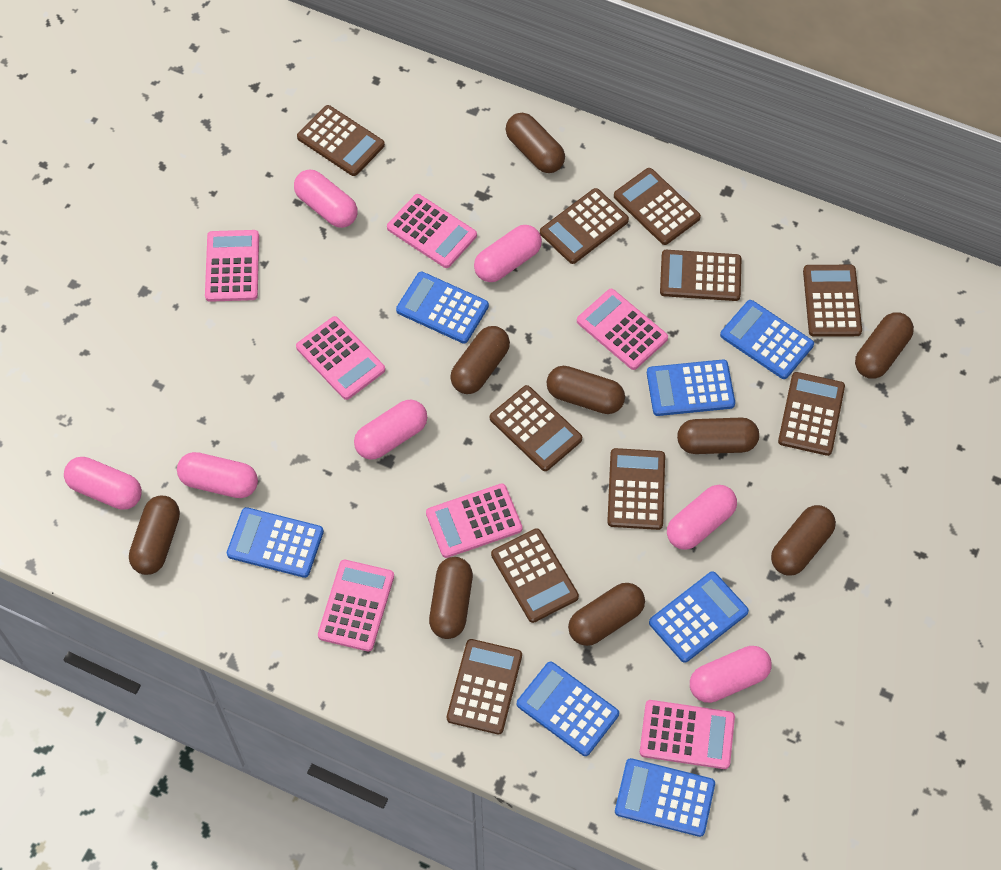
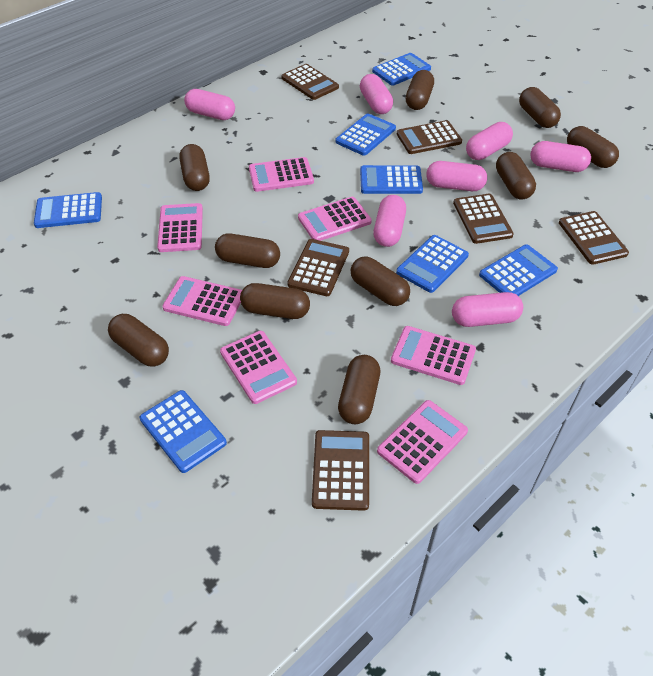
brown calculator: [297,105,385,176] [447,639,522,734] [490,385,582,471] [491,528,579,623] [540,188,629,264] [607,448,665,530] [614,168,701,245] [660,250,741,301] [778,372,845,456] [803,265,862,337] = 10 -> [281,64,339,100] [287,239,349,296] [312,430,369,511] [397,120,462,154] [453,194,514,244] [559,211,629,265] = 6
brown capsule: [129,496,180,575] [429,557,473,639] [450,326,510,394] [506,113,565,173] [546,366,625,414] [568,583,645,646] [677,418,759,454] [771,505,836,575] [855,312,914,379] = 9 -> [108,314,169,367] [179,144,210,191] [215,233,280,268] [240,283,310,319] [338,355,380,424] [351,256,410,306] [406,70,434,110] [496,152,536,200] [519,87,561,128] [567,126,619,168] = 10

